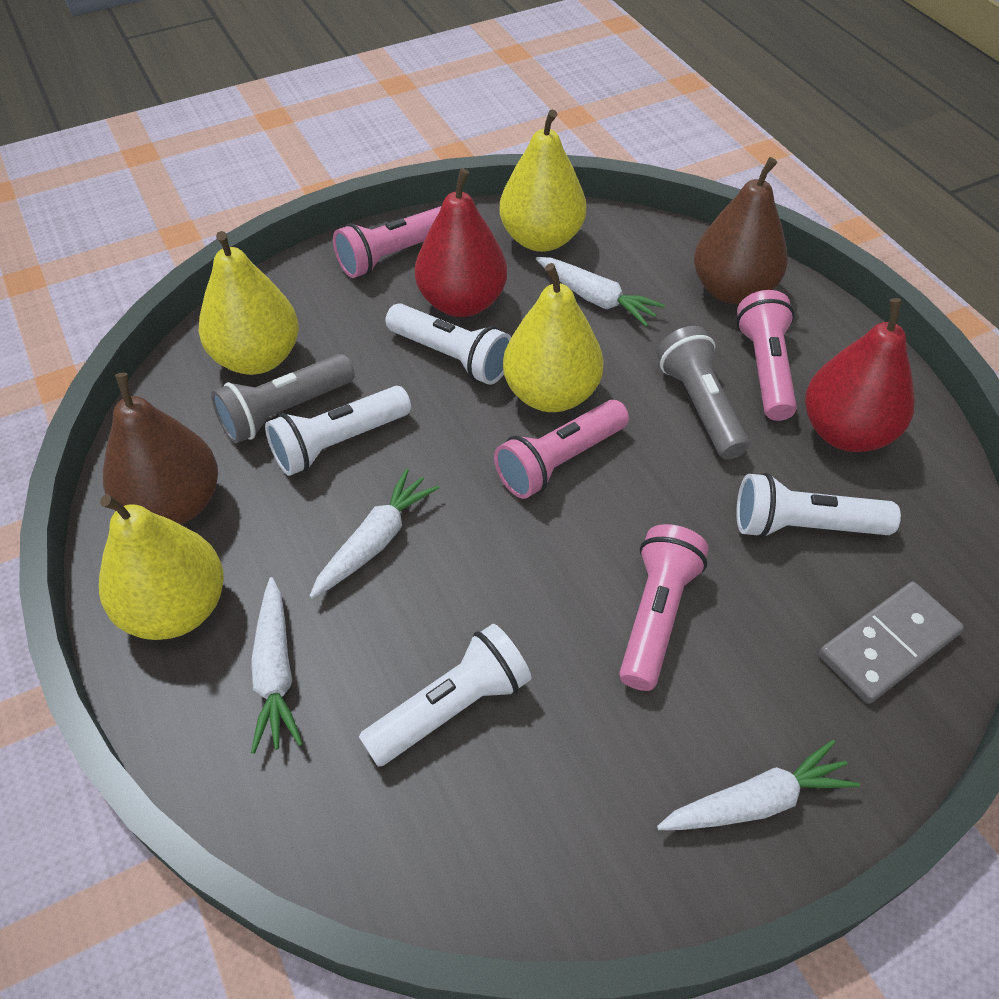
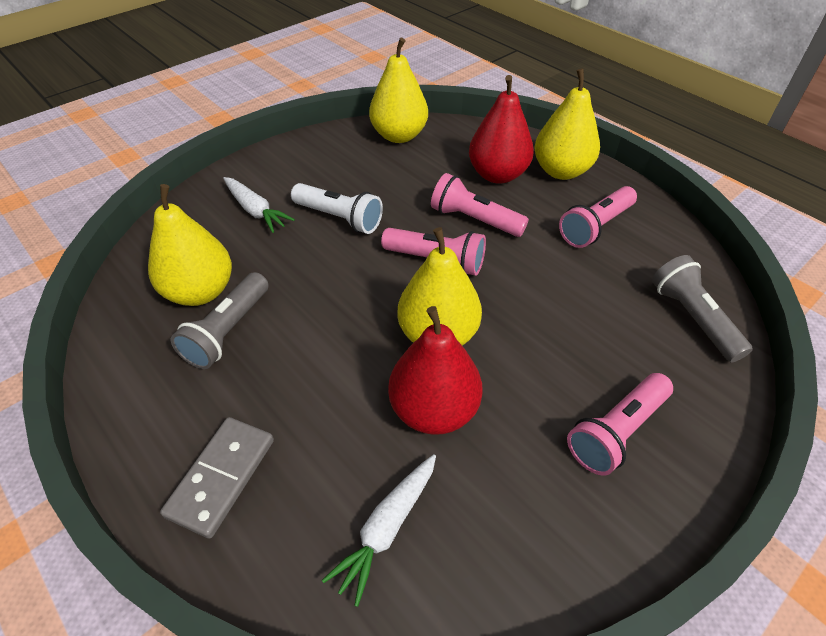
brown pear: [103,373,218,525] [694,157,788,304] = 2 -> none = 0
white carrot: [251,577,303,754] [310,468,439,598] [536,257,665,327] [657,740,860,830] = 4 -> [223,177,295,233] [322,454,436,607] = 2
white flashlight: [265,386,411,476] [359,624,531,767] [386,303,511,385] [736,473,901,538] = 4 -> [291,183,383,234] = 1

